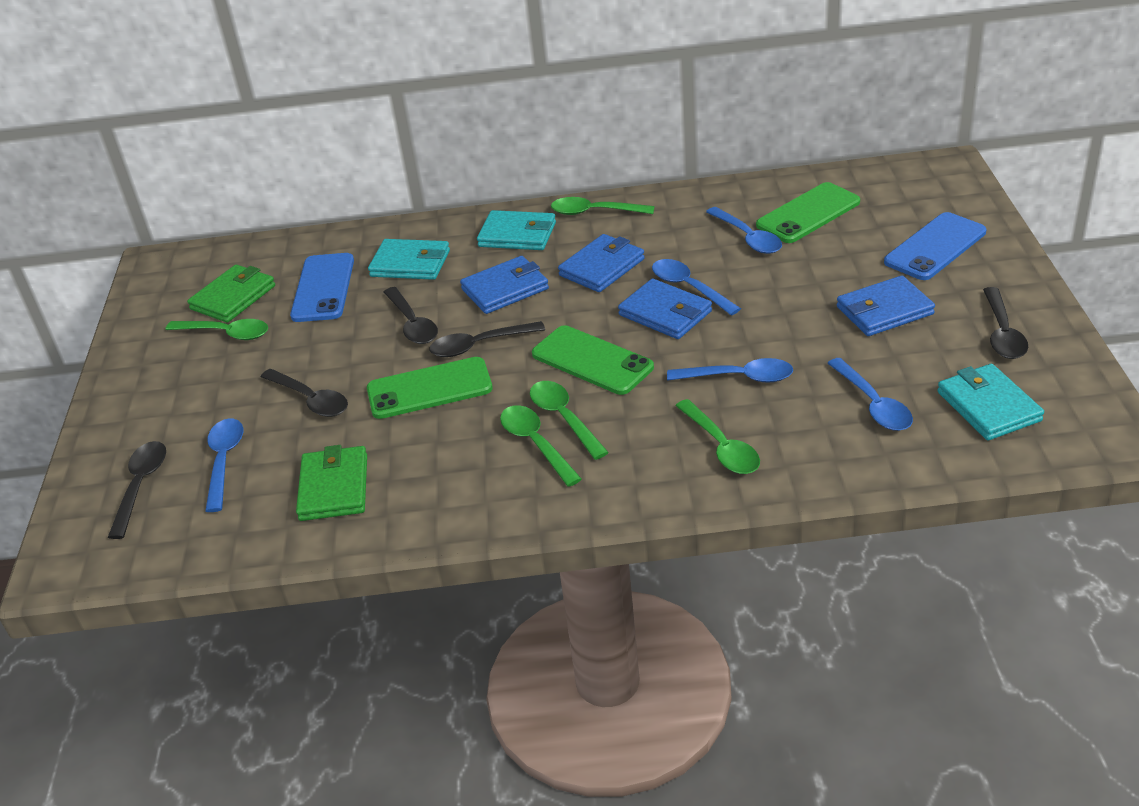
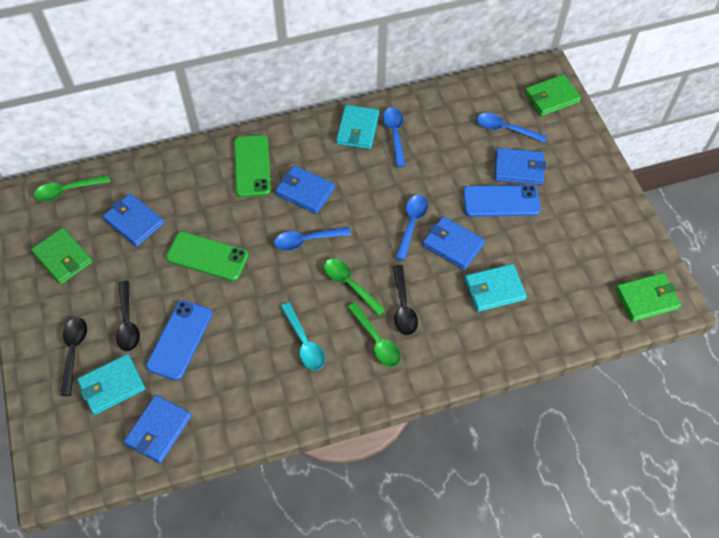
black spoon: [108,441,166,539] [261,369,348,417] [383,287,438,344] [430,321,545,357] [983,287,1028,359] = 5 -> [60,317,87,396] [116,281,140,351] [393,265,418,335] = 3
blue spoon: [205,418,243,512] [652,259,741,316] [667,358,793,383] [706,207,782,254] [827,358,913,431] = 5 -> [274,227,351,251] [383,107,405,167] [396,195,428,260] [477,113,547,143] = 4
blue wallet: [460,256,549,314] [558,234,645,292] [618,279,712,339] [837,275,935,336] = 4 -> [103,193,164,247] [124,395,192,463] [275,165,335,214] [423,216,485,270] [495,148,546,185] = 5
green phone: [367,357,493,419] [532,325,654,395] [756,182,860,243] = 3 -> [166,232,249,281] [234,135,271,197] = 2
green spoon: [166,319,268,340] [500,405,582,487] [530,381,609,460] [551,197,655,215] [676,399,760,474] = 5 -> [34,175,110,201] [324,259,386,316] [347,302,401,367] = 3
green wallet: [187,265,275,323] [296,445,367,521] = 2 -> [31,228,93,284] [524,74,581,116] [615,273,681,322] = 3
turquoise spoon: none = 0 -> [281,302,325,371] = 1

